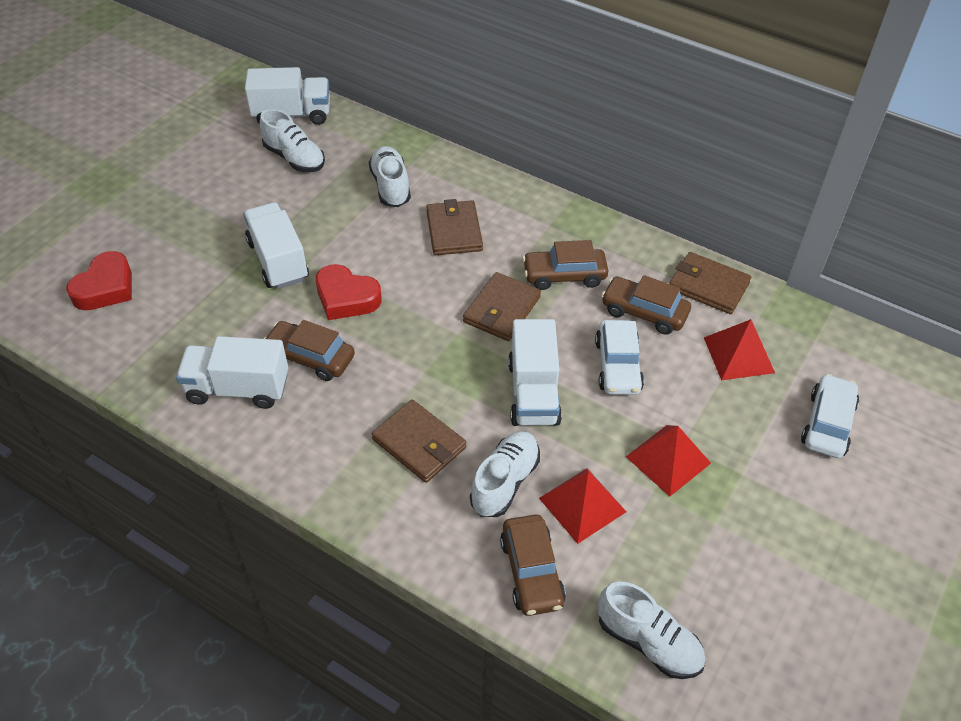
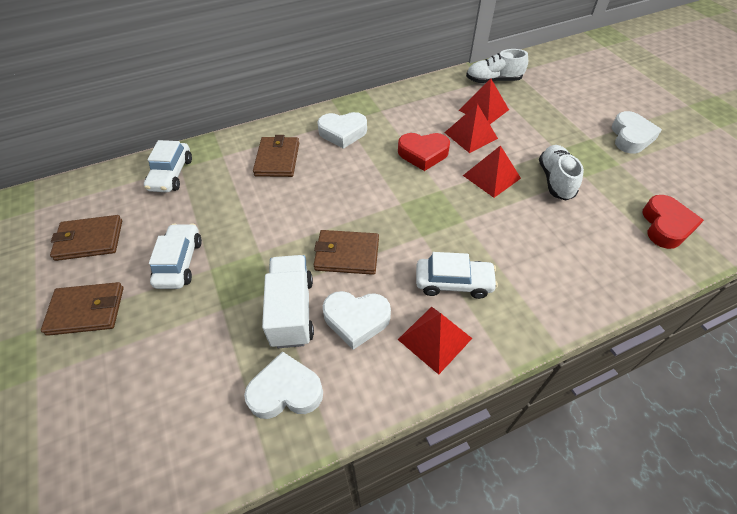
brown car: [263,320,355,381] [500,515,566,616] [522,240,608,290] [601,275,691,335] = 4 -> none = 0
red pyramid: [539,468,626,544] [626,425,711,497] [704,319,775,380] = 3 -> [398,307,472,375] [444,104,498,153] [459,79,509,124] [463,145,521,198] = 4
white car: [595,320,644,395] [801,374,859,458] = 2 -> [144,140,192,192] [149,223,202,289] [416,252,498,299] = 3
white heart: none = 0 -> [244,351,323,419] [317,112,367,149] [323,291,391,350] [612,111,662,154] = 4
white shoe: [259,109,325,172] [369,146,411,207] [470,431,540,517] [598,582,705,679] = 4 -> [466,49,528,83] [539,145,584,201] = 2
white truck: [176,336,288,409] [243,202,309,289] [245,67,330,125] [508,319,562,426] = 4 -> [262,255,314,348] = 1

